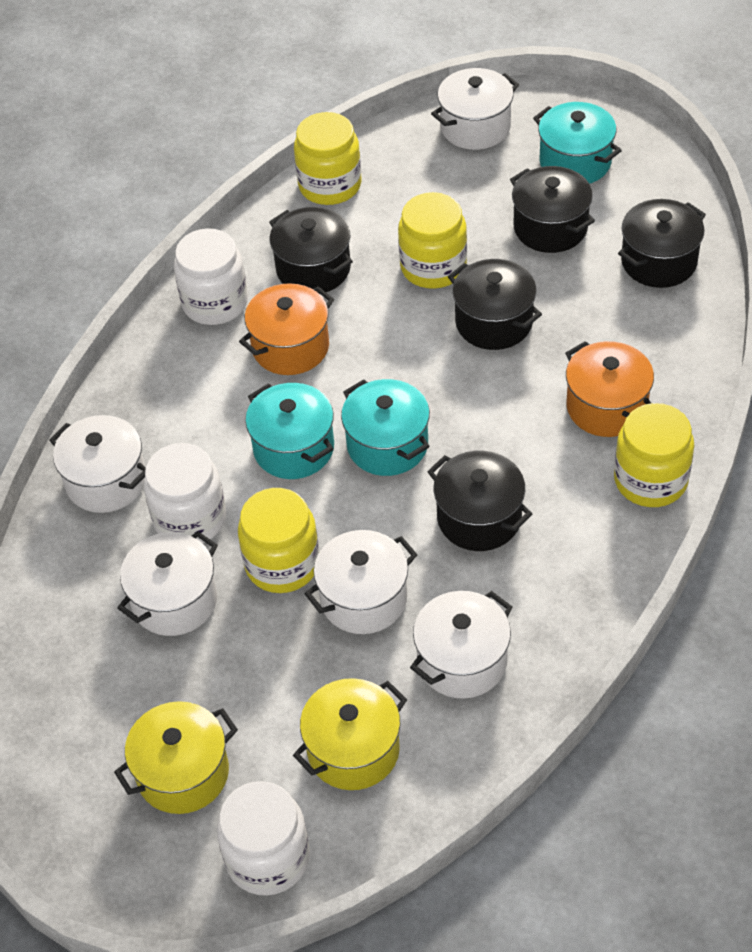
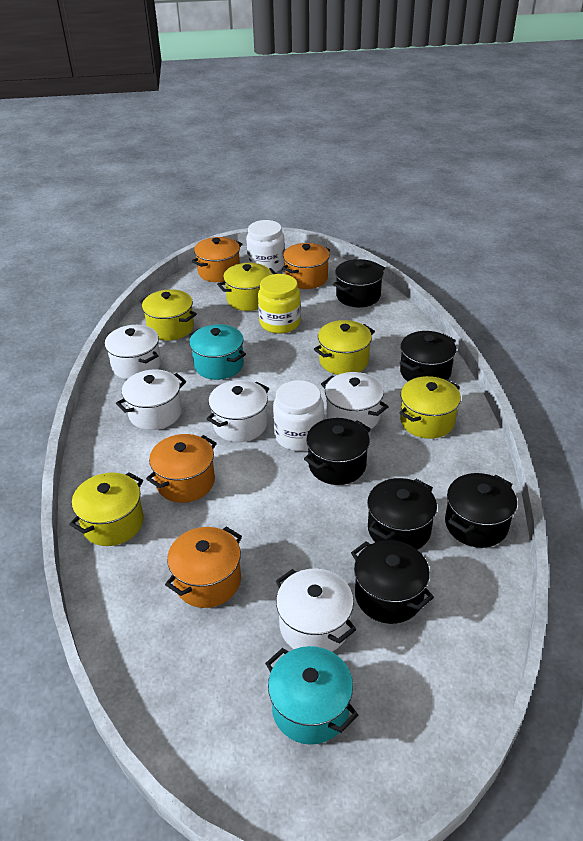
black pot: [269,207,353,294] [427,451,532,551] [448,259,542,350] [510,166,595,253] [618,199,706,288] = 5 -> [304,418,371,485] [333,259,385,307] [351,540,434,624] [367,478,437,550] [400,331,456,381] [445,473,517,548] = 6
orange pot: [239,283,334,375] [565,341,654,437] = 2 -> [146,434,217,503] [165,526,242,608] [192,237,242,282] [282,243,330,289] = 4
turquoise pot: [245,383,334,479] [341,379,430,476] [533,102,622,184] = 3 -> [189,324,246,380] [265,646,358,745] = 2
white jar: [144,443,226,544] [174,228,248,325] [217,781,310,896] = 3 -> [246,220,285,273] [273,380,324,451] = 2
yellow jar: [238,488,319,593] [294,112,361,205] [398,192,467,289] [614,403,694,507] = 4 -> [258,274,301,334] = 1
yellow pot: [114,701,238,814] [293,678,407,790] = 2 -> [69,472,144,546] [140,289,197,341] [217,263,277,311] [314,320,375,375] [399,376,461,439] = 5

